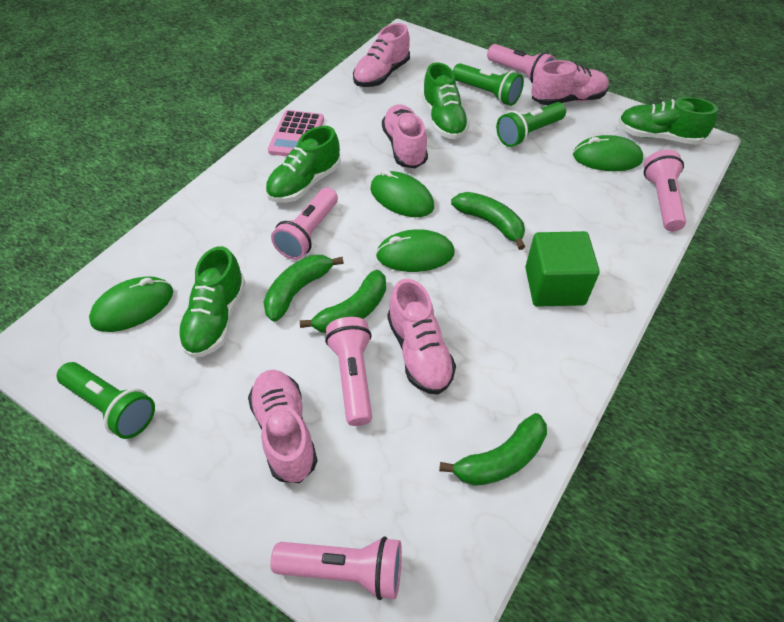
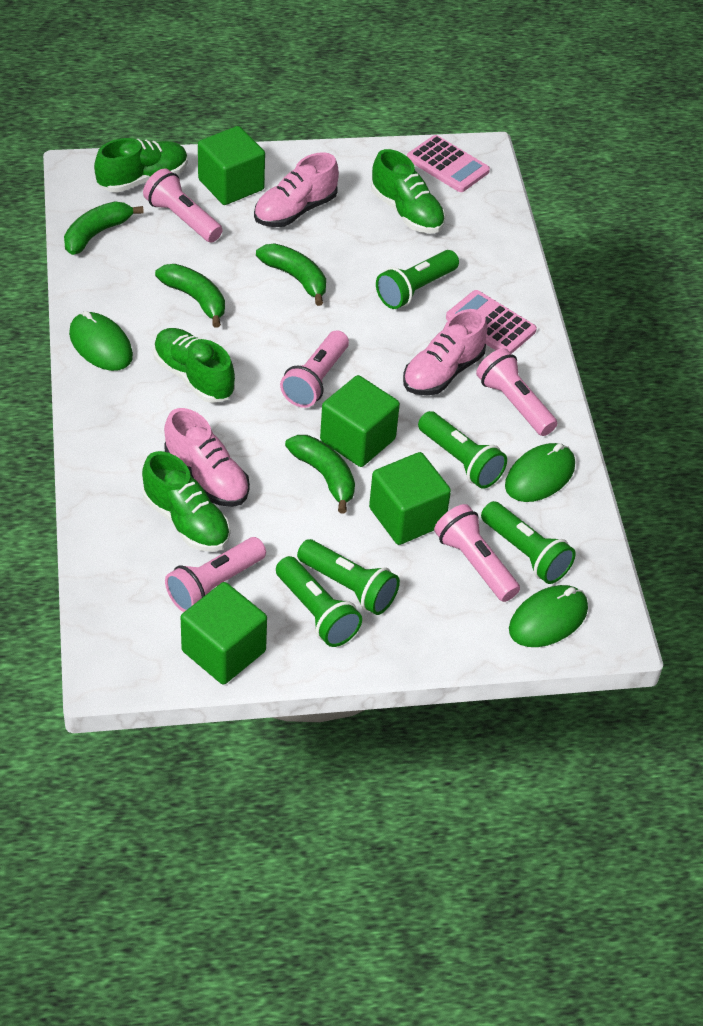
green cube: [525,231,600,307] = 1 -> [181,582,267,685] [198,126,265,205] [320,375,400,467] [369,452,451,545] = 4
green flashlight: [57,362,155,439] [453,63,524,106] [496,102,566,147] = 3 -> [276,556,362,647] [297,539,400,615] [376,250,459,309] [418,411,507,489] [481,501,576,584] = 5
green mouse: [89,276,173,332] [370,170,434,217] [376,229,455,272] [573,135,643,171] = 4 -> [69,311,133,371] [505,443,575,502] [509,585,588,647] = 3
pink calculator: [268,110,324,156] = 1 -> [407,135,490,192] [446,290,537,354] = 2
pink shoe: [248,370,318,483] [353,23,410,87] [382,104,428,168] [387,279,456,395] [531,60,609,106] = 5 -> [164,408,250,507] [254,152,339,227] [403,309,488,395] = 3

